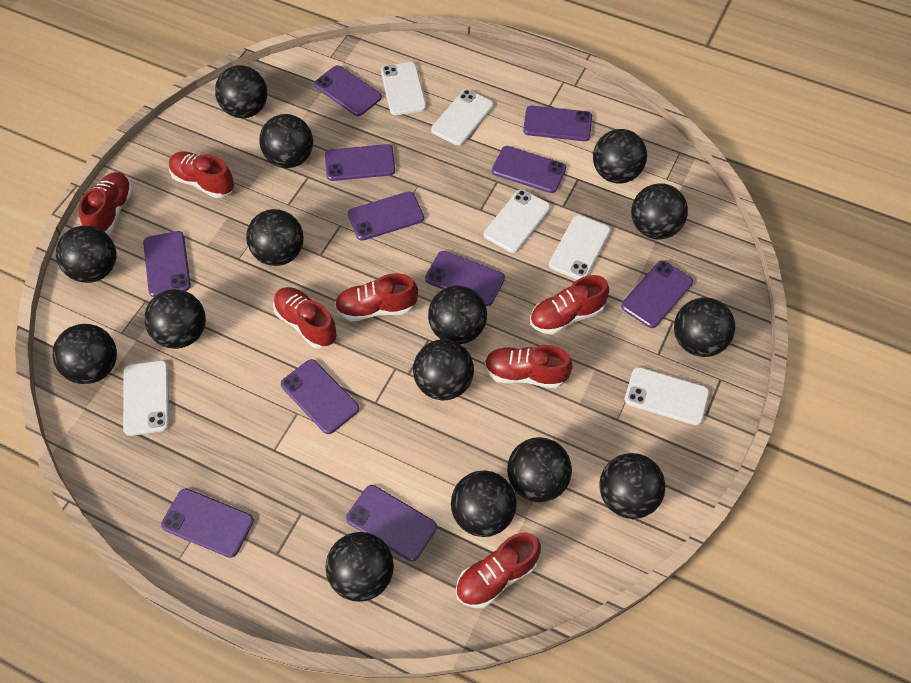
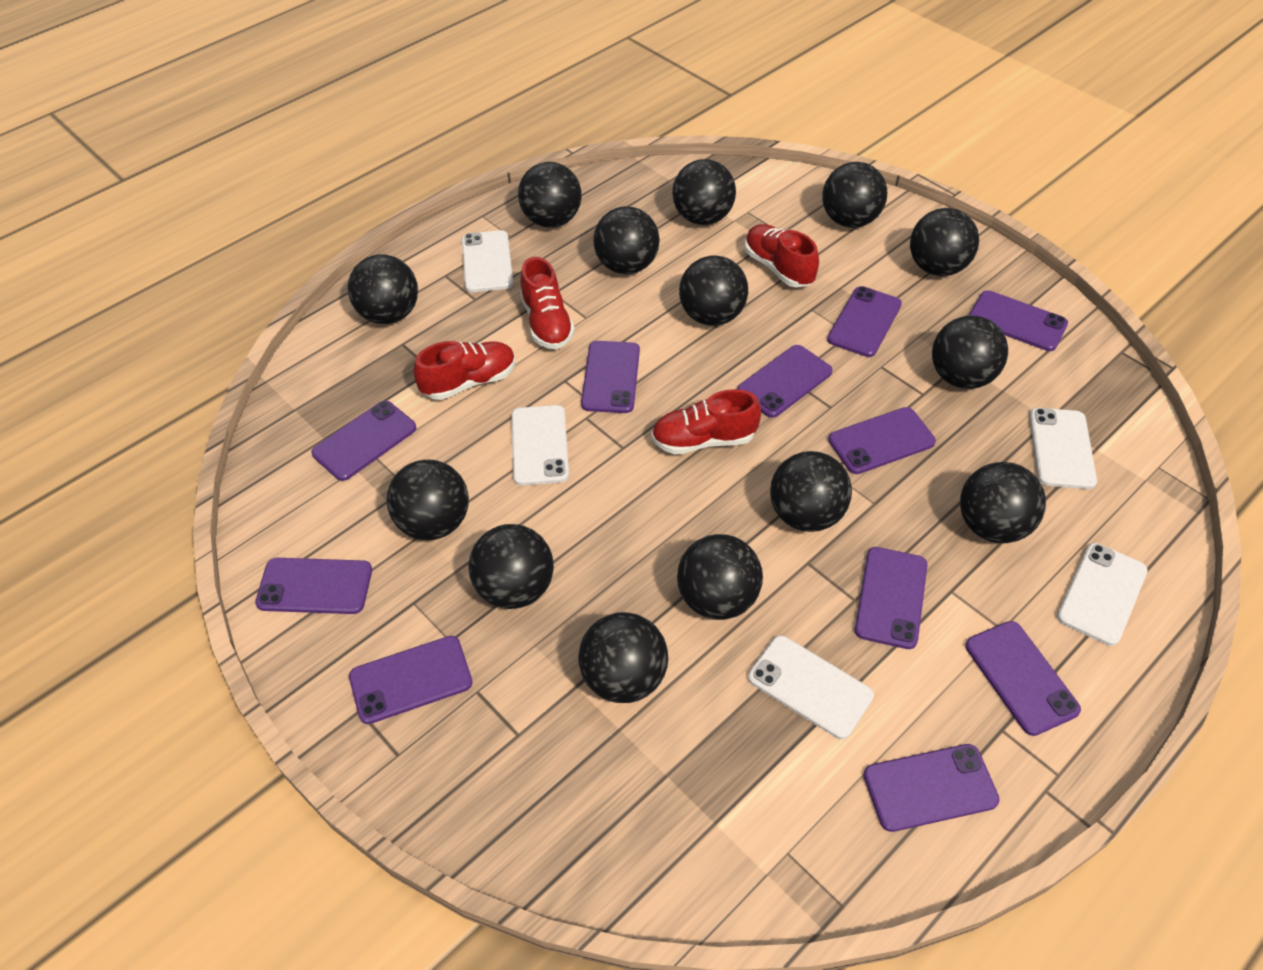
black ball: [52,324,117,384] [56,226,116,283] [144,289,206,349] [215,65,267,118] [246,209,304,266] [259,114,313,168] [325,532,394,602] [413,339,474,401] [428,286,487,344] [451,471,517,537] [507,437,572,502] [593,129,647,184] [599,453,666,519] [631,183,688,239] [674,297,735,357] = 15 -> [348,254,418,324] [387,460,469,540] [468,524,554,609] [518,162,582,228] [578,612,668,703] [593,206,660,274] [672,159,736,225] [677,534,763,620] [679,255,748,326] [770,451,852,532] [822,162,887,228] [910,208,979,276] [932,316,1008,389] [960,462,1046,543] = 14
red shoe: [79,172,133,234] [169,151,234,198] [273,287,337,349] [335,273,418,321] [456,533,541,608] [485,345,573,388] [530,275,609,335] = 7 -> [413,341,516,400] [520,257,575,349] [651,389,761,455] [745,224,819,287] = 4
white phone: [123,360,169,436] [381,62,426,115] [431,90,494,146] [484,190,550,253] [549,215,611,280] [625,367,709,425] = 6 -> [462,230,513,292] [511,405,569,486] [748,635,874,739] [1029,408,1097,489] [1057,543,1148,646] = 5

